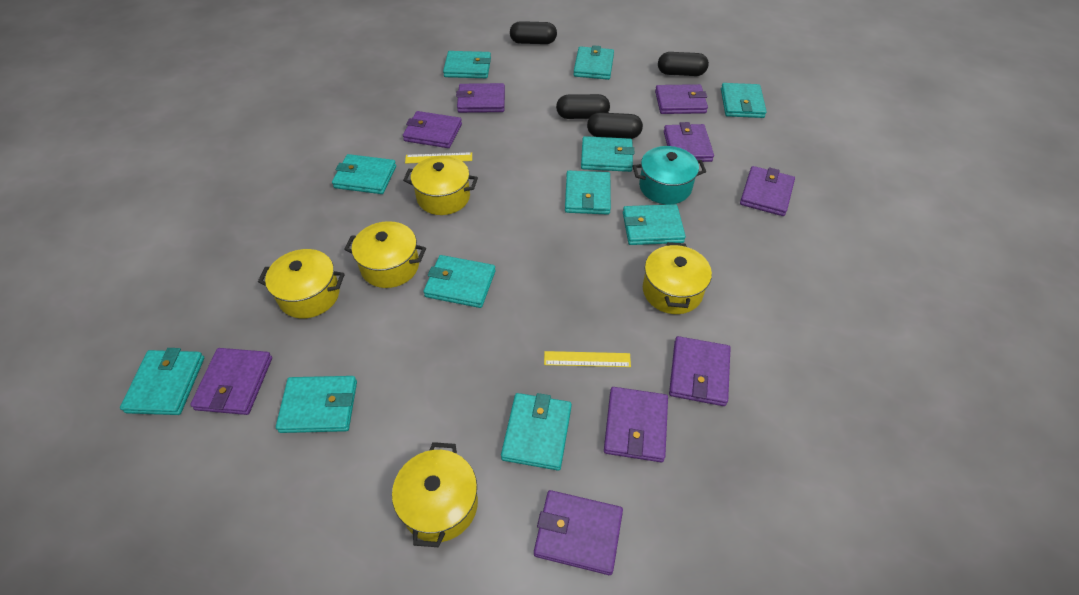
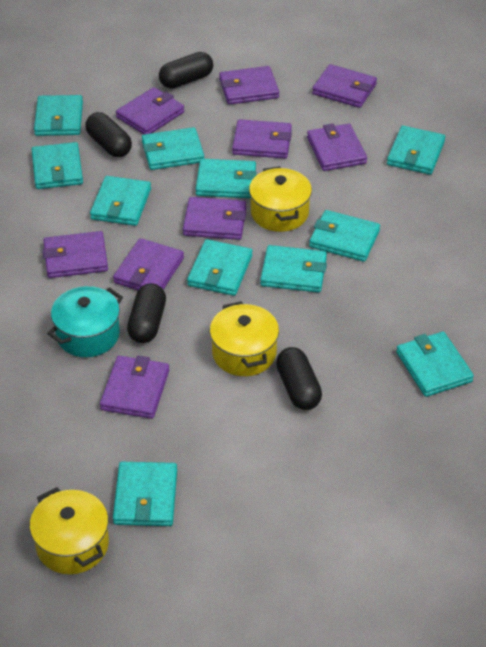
yellow pot: [258,249,345,318] [344,221,426,288] [392,442,478,547] [403,156,478,215] [643,242,712,314] = 5 -> [30,487,109,574] [210,301,279,376] [249,166,312,232] = 3
yellow ruler: [405,152,472,164] [544,351,631,367] = 2 -> none = 0

